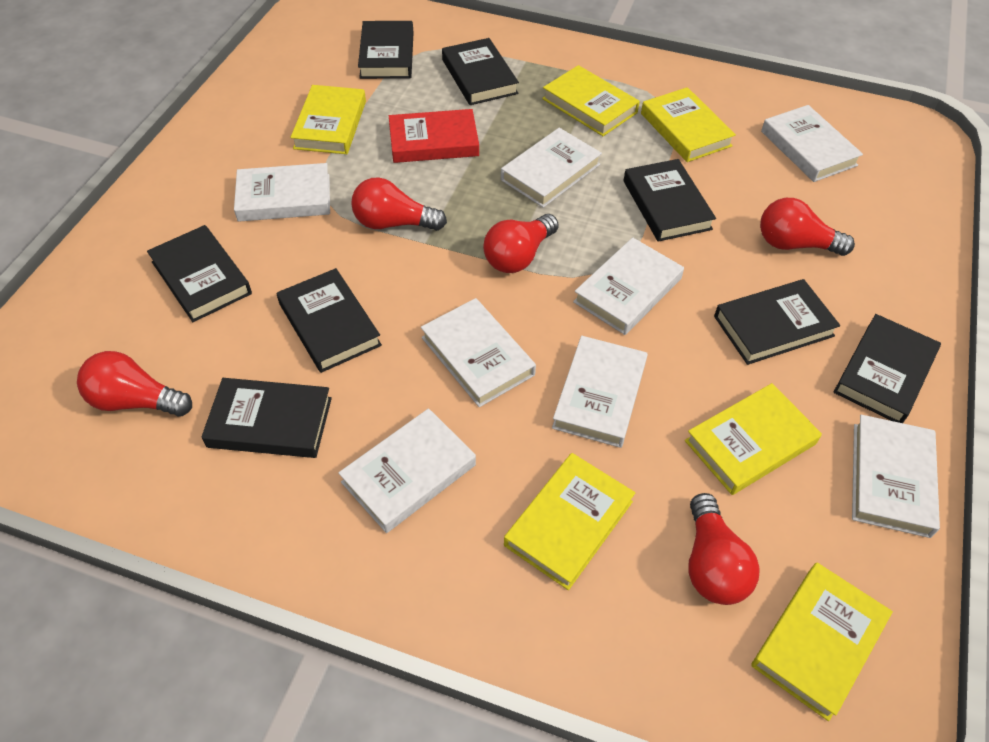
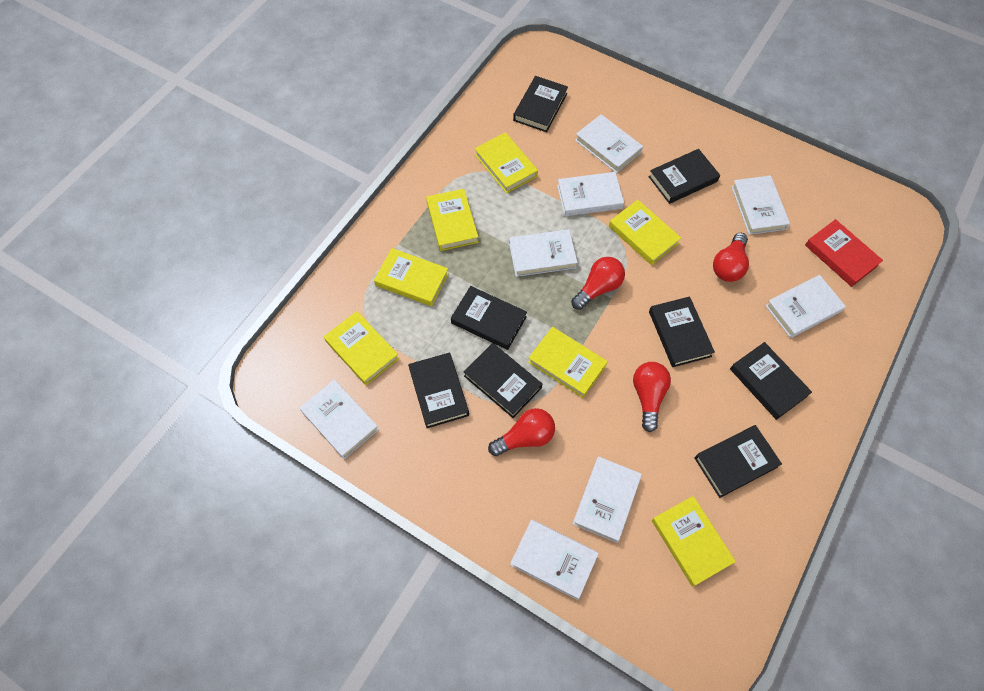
red light bulb: [77,351,192,417] [351,177,447,231] [483,214,559,273] [688,493,760,605] [760,198,855,256] = 5 -> [488,408,555,456] [571,257,625,310] [633,362,671,432] [713,233,749,282] = 4
yellow book: [291,85,366,154] [504,453,635,590] [542,65,640,136] [641,87,736,162] [685,383,822,495] [751,563,893,721] = 6 -> [324,311,399,385] [374,248,449,306] [426,189,479,251] [475,132,538,193] [528,327,608,398] [609,200,681,265] [652,496,736,587] = 7

